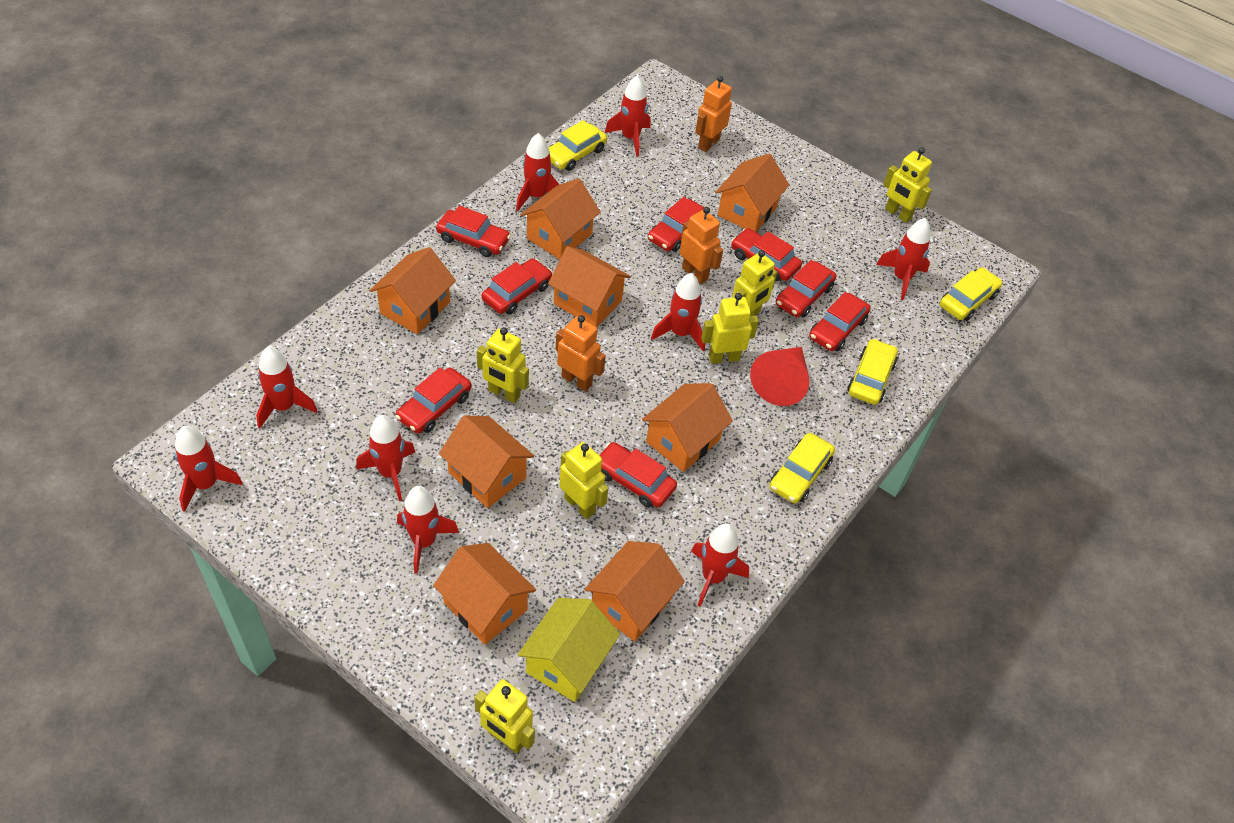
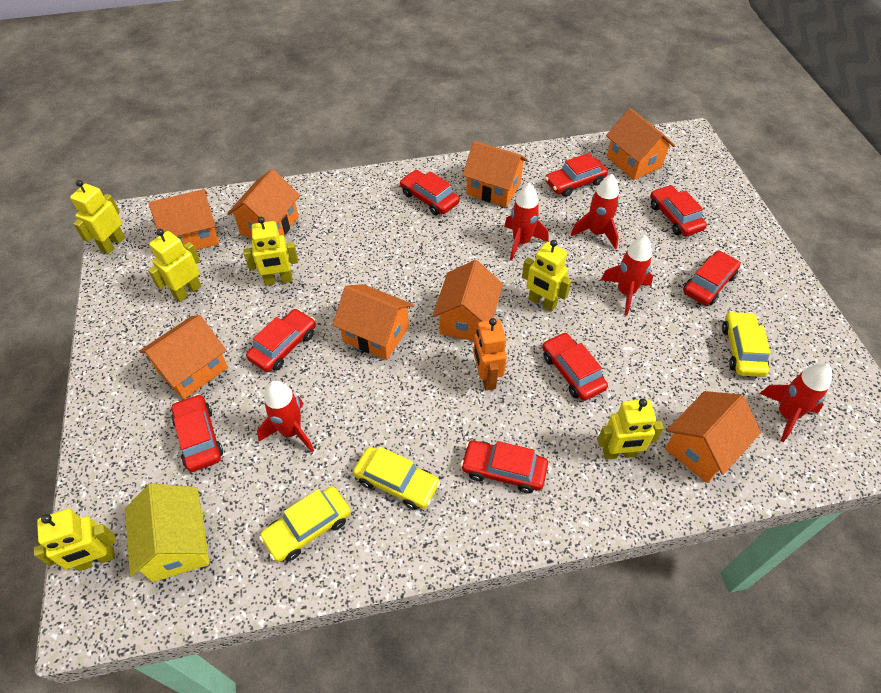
orange robot: [556,315,606,392] [680,207,723,284] [695,76,732,152] = 3 -> [473,318,507,390] = 1
red cone: [750,347,809,406] = 1 -> none = 0
red rocket: [175,426,243,512] [256,346,317,429] [356,415,415,501] [397,486,459,574] [516,133,560,211] [605,75,651,157] [651,273,705,351] [691,524,749,607] [876,218,931,300] = 9 -> [257,380,314,452] [504,183,548,261] [571,174,619,249] [601,235,653,315] [760,363,832,442] = 5
yellow car: [549,120,607,171] [770,433,835,504] [847,338,898,405] [940,267,1003,321] = 4 -> [259,486,351,562] [353,447,440,510] [722,311,770,377] = 3

